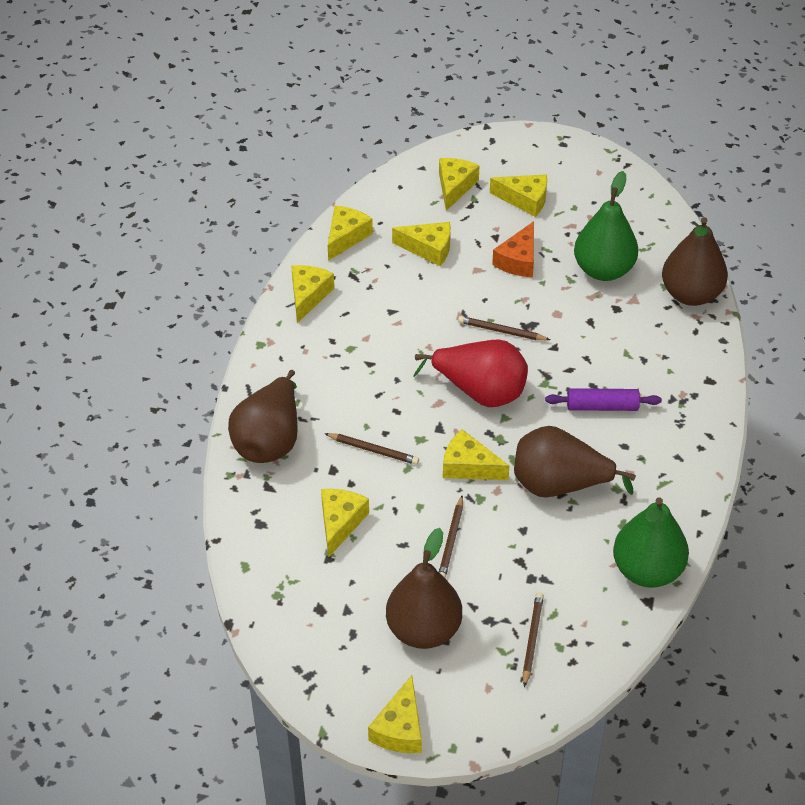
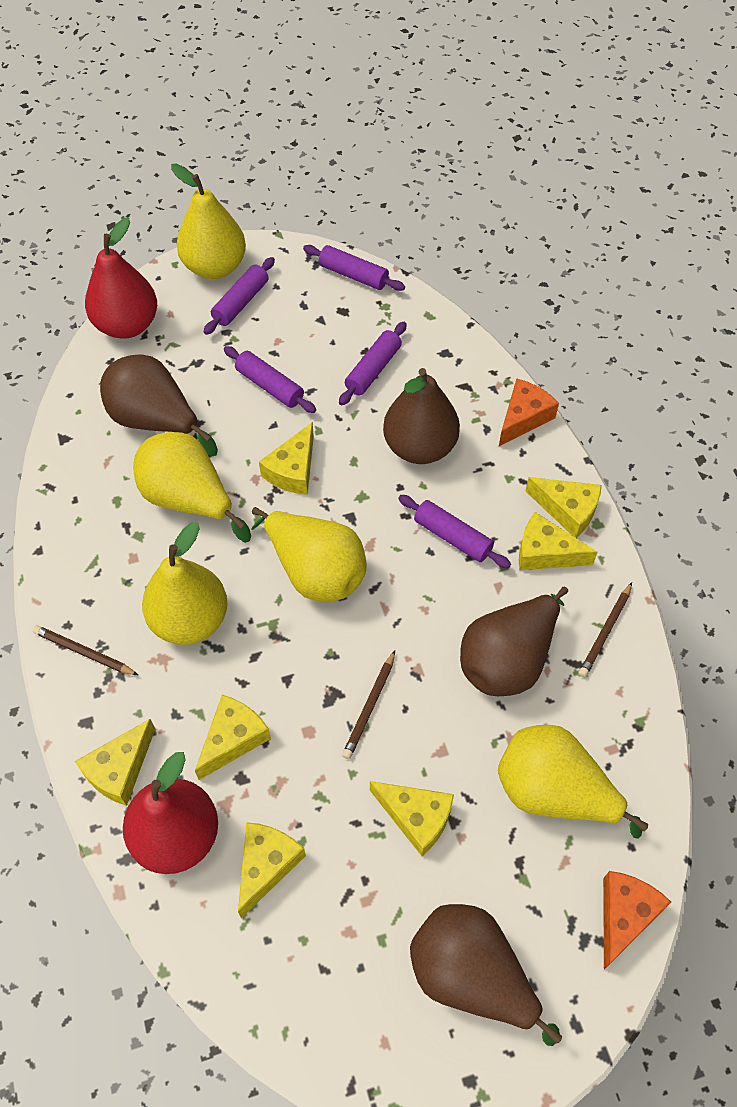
brown pencil: [324,433,419,465] [439,496,463,578] [458,316,550,340] [523,592,544,687] = 4 -> [33,625,138,675] [342,650,395,759] [578,582,632,677] = 3
green pear: [574,171,638,281] [613,497,689,588] = 2 -> none = 0
orange cheese: [492,221,534,277] = 1 -> [499,378,559,446] [603,871,671,969] = 2
purple rolling pin: [545,388,662,411] = 1 -> [204,257,275,335] [224,346,316,413] [303,245,405,291] [339,322,407,406] [398,495,511,568] = 5
red pear: [413,340,528,407] = 1 -> [85,217,157,339] [123,752,218,874] = 2
yellow cheese: [291,265,334,323] [321,489,369,558] [328,206,373,261] [368,675,422,753] [392,222,451,266] [439,158,480,211] [443,429,509,480] [490,175,547,217] = 8 -> [75,719,155,806] [195,695,271,780] [238,822,306,918] [259,422,314,495] [370,781,454,856] [519,512,598,570] [525,477,602,538] = 7
yellow pear: none = 0 -> [133,432,251,543] [142,522,228,645] [171,163,246,279] [251,507,366,602] [498,725,648,839] = 5

